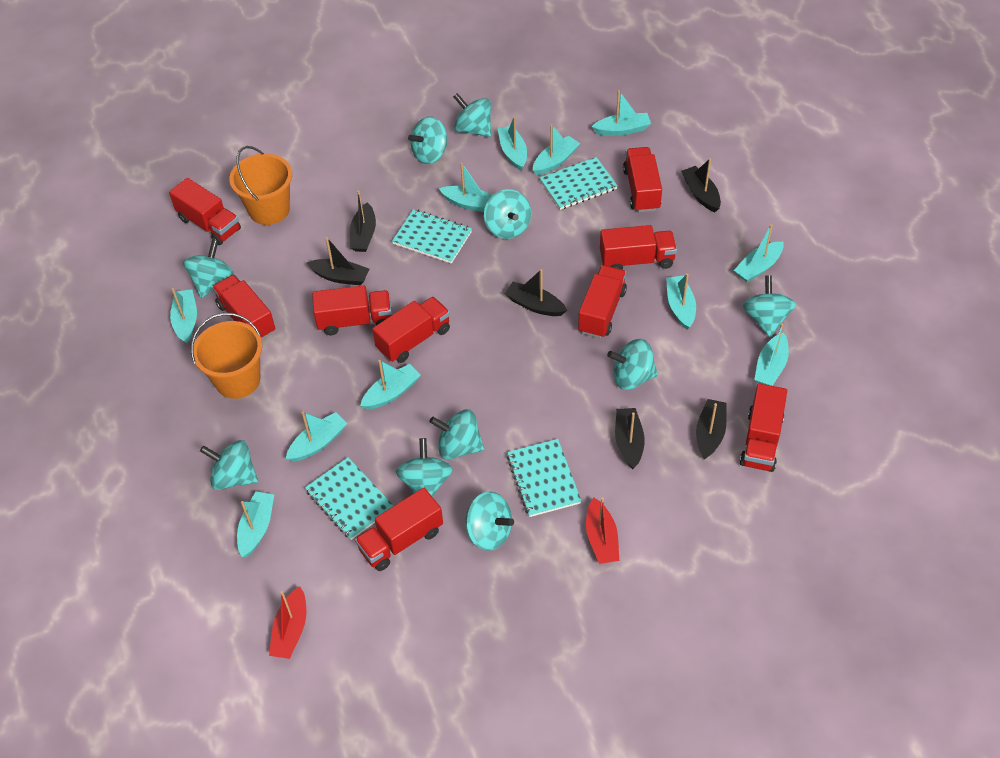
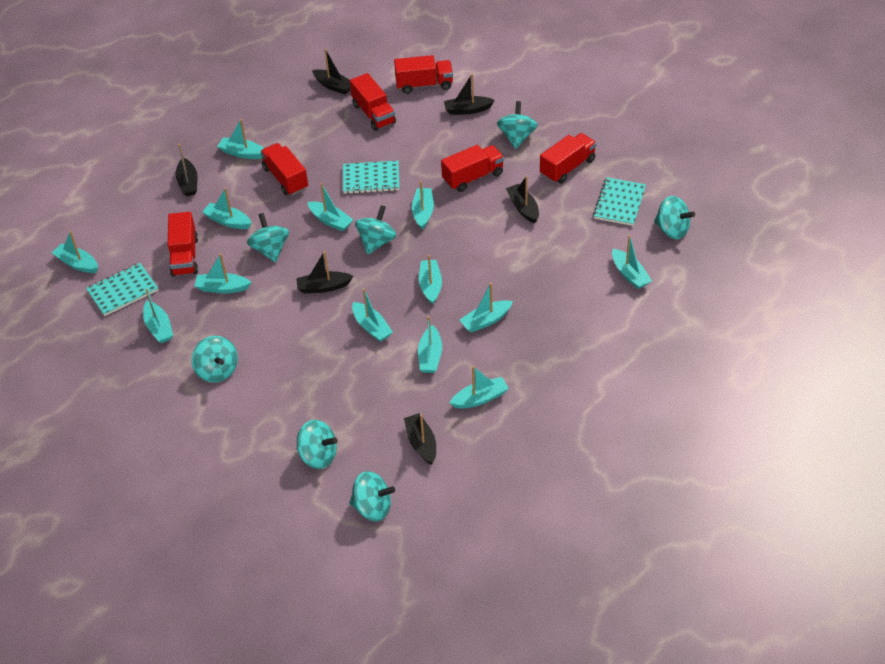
orange bucket: [191,313,262,399] [229,146,292,225] = 2 -> none = 0
red boat: [269,586,306,659] [586,497,619,564] = 2 -> none = 0
red truck: [169,178,241,245] [212,275,275,340] [312,286,392,335] [355,488,443,571] [372,297,450,363] [578,265,627,338] [600,225,677,270] [623,147,662,212] [740,383,787,472] = 9 -> [168,212,198,277] [260,143,308,196] [350,73,396,131] [394,55,453,94] [441,145,504,192] [540,133,597,184] = 6
turquoise boat: [170,288,197,343] [237,492,274,557] [286,411,347,462] [360,360,421,410] [439,163,492,212] [498,117,527,170] [533,124,580,175] [592,90,651,136] [666,274,696,329] [734,224,784,282] [754,323,789,386] = 11 -> [52,231,98,273] [143,289,173,343] [195,253,251,294] [202,188,252,229] [217,119,264,159] [308,183,353,232] [352,288,393,342] [412,181,434,229] [418,316,442,373] [419,255,442,305] [450,366,509,409] [460,283,513,332] [612,235,652,289] = 13
turquoise notebook: [305,457,394,540] [392,209,472,264] [507,439,581,517] [540,157,618,210] = 4 -> [86,263,158,316] [343,161,399,194] [593,177,646,226] = 3
turquoise spinning top: [183,240,234,298] [200,440,258,490] [396,438,453,497] [408,116,448,164] [429,409,484,460] [453,93,491,137] [465,491,514,551] [484,189,531,239] [607,339,658,390] [742,275,796,337] = 10 -> [191,336,238,383] [247,213,289,263] [297,420,338,469] [349,471,395,521] [355,205,397,254] [497,101,538,149] [654,196,695,239] = 7

